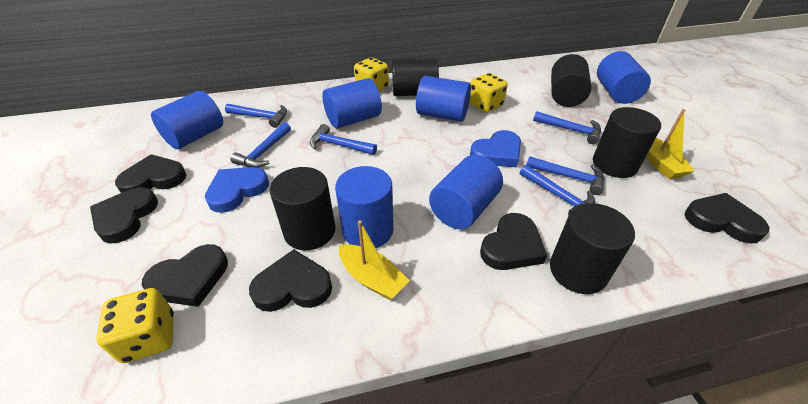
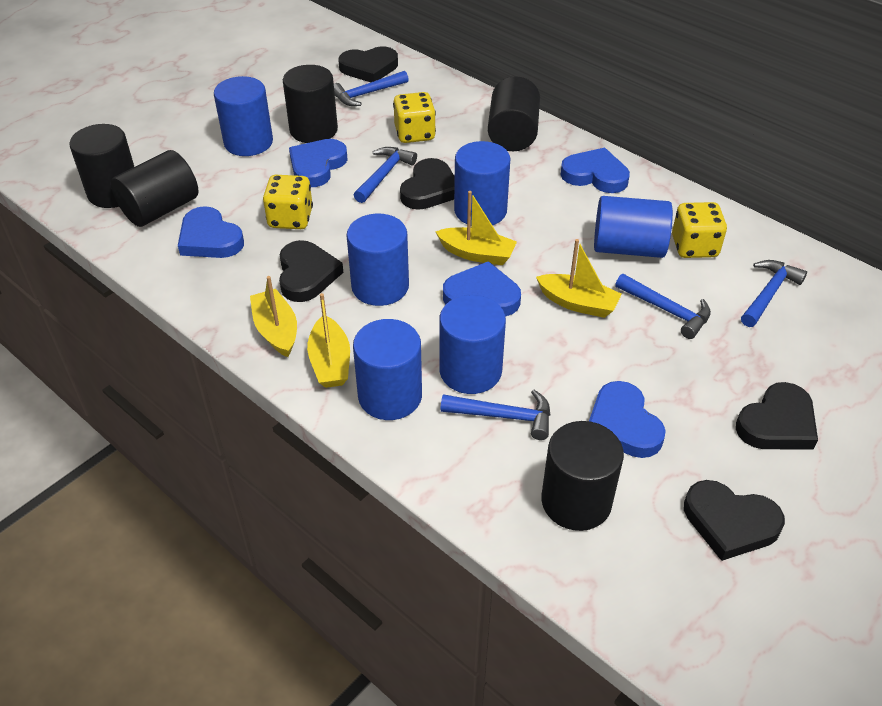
black heart: [90,187,158,244] [115,154,186,193] [142,244,228,307] [249,249,332,312] [480,213,547,270] [685,193,769,244] = 6 -> [279,240,344,302] [338,46,398,82] [400,158,455,210] [684,480,785,561] [736,382,818,450] = 5
blue hammer: [225,104,287,128] [230,122,291,168] [310,124,377,155] [520,165,595,215] [527,156,604,195] [533,111,601,144] = 6 -> [334,71,409,106] [354,147,417,203] [440,390,550,440] [615,274,711,339] [741,260,807,327] = 5
blue heart: [205,167,269,213] [470,130,521,167] = 2 -> [178,206,244,258] [289,139,348,187] [443,261,521,316] [560,148,630,193] [589,381,666,458] = 5
yellow boat: [339,220,410,300] [646,109,694,179] = 2 -> [250,276,297,357] [307,293,350,388] [435,191,517,265] [536,239,622,318] = 4

